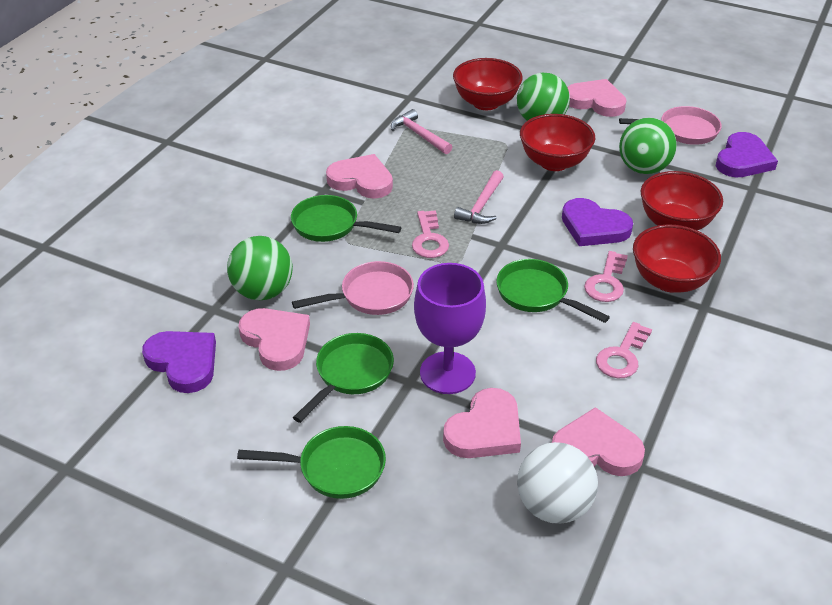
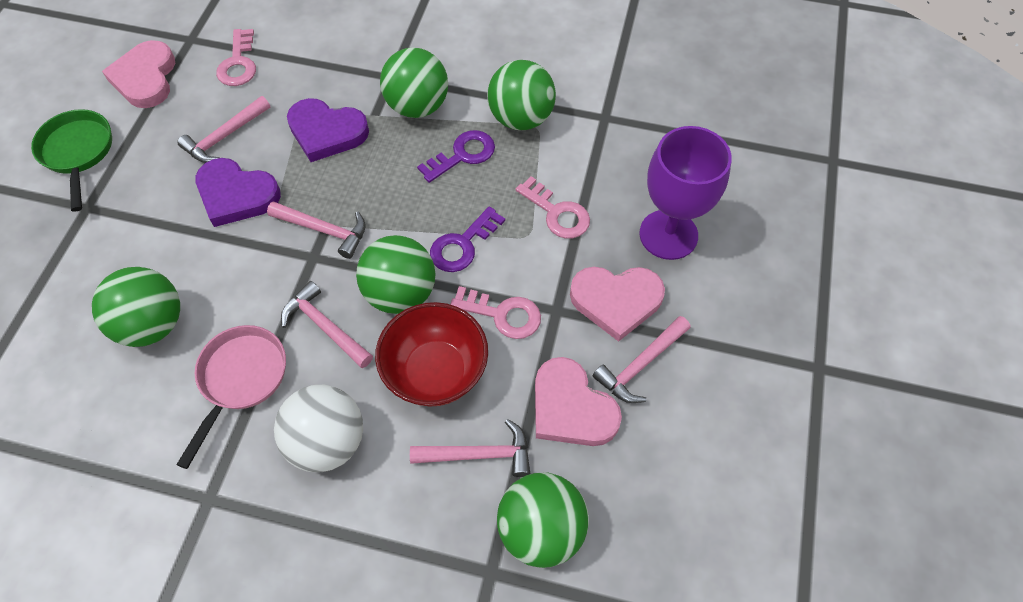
green ball: [227,236,293,300] [517,73,570,121] [619,118,677,174] = 3 -> [92,267,180,347] [356,235,435,314] [380,48,448,118] [487,60,556,130] [497,473,589,568] = 5
green pan: [237,426,386,499] [291,195,401,242] [293,333,394,423] [496,259,610,323] = 4 -> [31,109,112,212] = 1
pink hammer: [391,109,452,154] [454,170,504,224] = 2 -> [177,96,270,163] [267,201,366,259] [281,281,373,368] [410,419,530,477] [592,316,691,403] = 5
pink heart: [239,308,310,371] [326,154,393,199] [443,388,521,458] [552,407,645,476] [567,79,627,117] = 5 -> [102,40,175,108] [535,357,622,446] [570,267,665,342] = 3
pink pan: [292,261,414,315] [619,106,722,145] = 2 -> [176,325,286,469] = 1
purple heart: [142,331,216,393] [562,198,633,246] [716,132,778,177] = 3 -> [196,158,281,227] [287,98,369,162] = 2
purple key: none = 0 -> [417,130,495,183] [430,206,505,272] = 2
red bowl: [453,58,523,110] [520,114,595,171] [633,225,721,293] [641,171,723,230] = 4 -> [375,302,488,407] = 1

